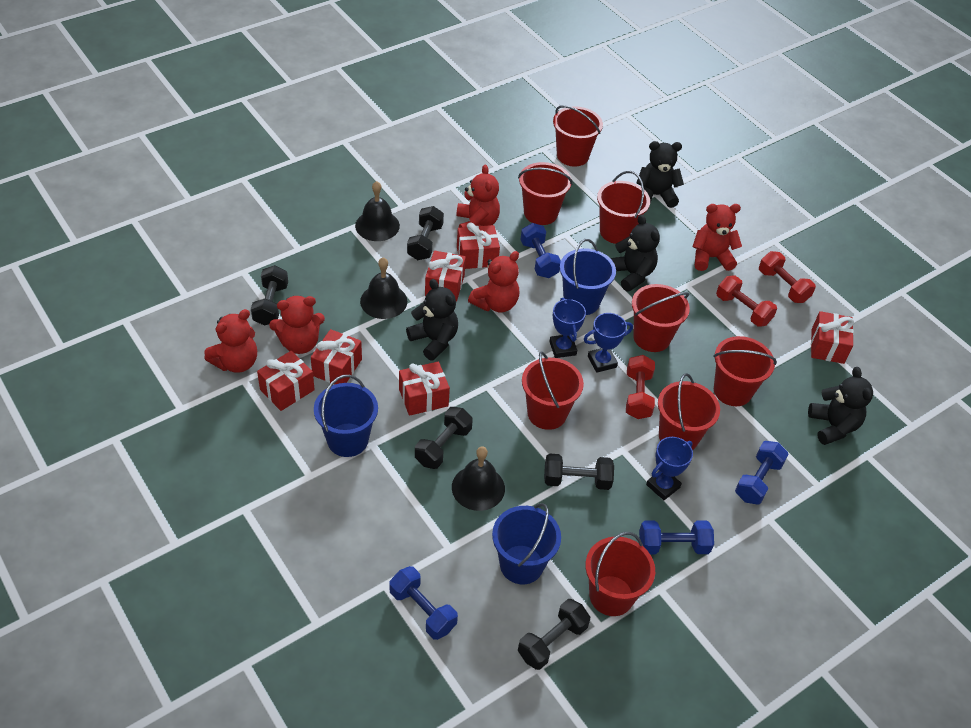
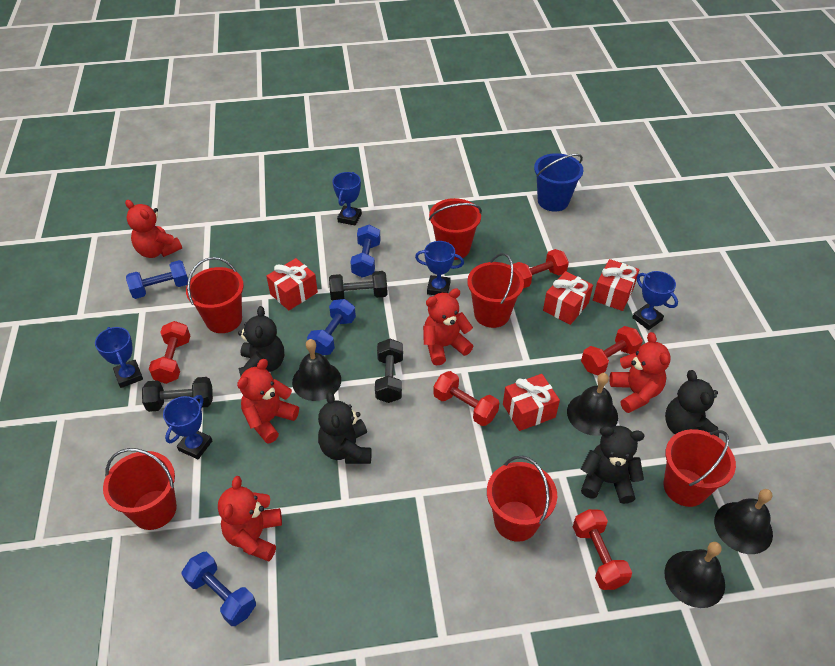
black bell: [355,181,400,241] [360,257,407,319] [452,447,505,511] = 3 -> [292,339,341,401] [567,373,618,436] [664,542,725,608] [714,489,773,554] = 4
black dumbbell: [251,265,288,326] [407,206,444,260] [415,407,473,469] [518,599,590,670] [544,453,614,490] = 5 -> [142,377,213,412] [329,271,388,301] [375,339,403,403] = 3
blue bucket: [314,375,378,457] [492,503,561,584] [560,239,616,315] = 3 -> [534,153,584,211] = 1
blue trophy: [549,298,586,358] [584,313,633,373] [646,437,693,500] = 3 -> [95,327,143,388] [163,395,212,459] [333,172,362,226] [415,241,464,295] [632,271,678,330] = 5
red bucket: [518,162,573,225] [522,352,584,430] [553,105,603,167] [585,532,655,616] [597,171,650,244] [632,284,690,352] [658,373,720,450] [713,336,777,406] = 8 -> [103,448,177,530] [186,257,244,333] [429,198,482,260] [467,253,524,328] [487,456,557,542] [664,429,736,507] = 6
red dumbbell: [626,355,655,419] [716,275,777,327] [759,251,816,303] = 3 -> [149,321,190,384] [433,371,499,426] [513,249,569,288] [573,509,632,590] [581,326,643,376] = 5
red gift: [257,351,315,411] [311,329,362,384] [399,362,450,416] [425,250,466,302] [457,222,500,269] [811,311,854,364] = 6 -> [266,258,318,310] [503,374,560,431] [543,271,593,325] [593,259,639,311] = 4

